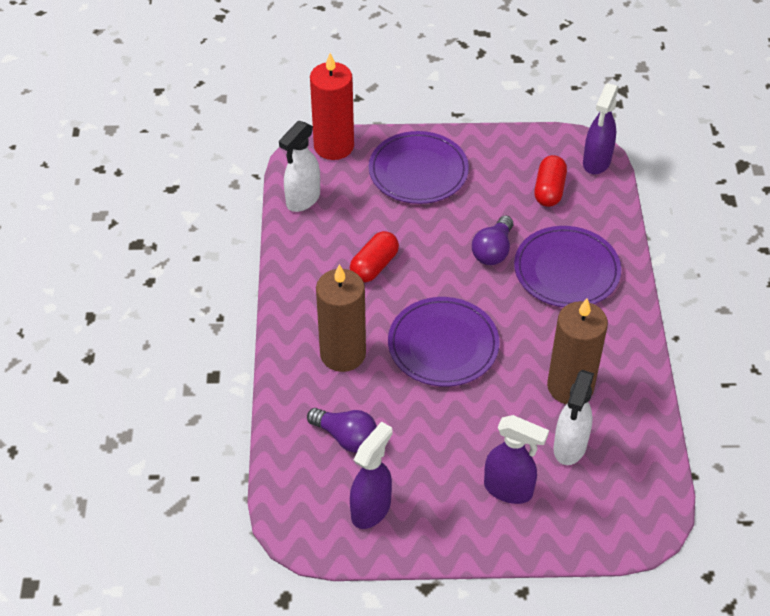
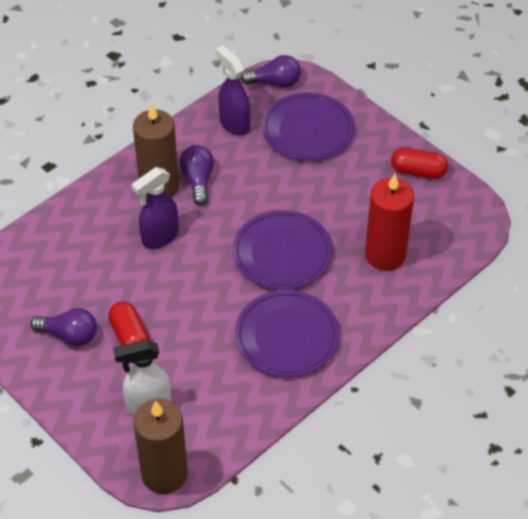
purple light bulb: [307,408,377,453] [472,215,513,265] = 2 -> [30,308,97,346] [180,145,214,205] [240,55,301,88] = 3
purple spray bottle: [350,422,393,529] [484,415,549,504] [583,83,619,174] = 3 -> [131,167,179,249] [215,46,250,136] = 2
white spray bottle: [279,121,320,212] [553,370,594,465] = 2 -> [113,340,171,415] = 1

